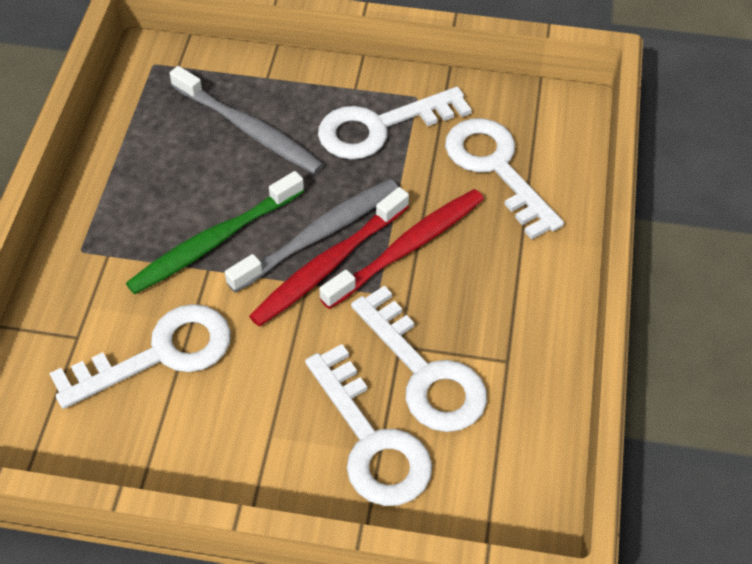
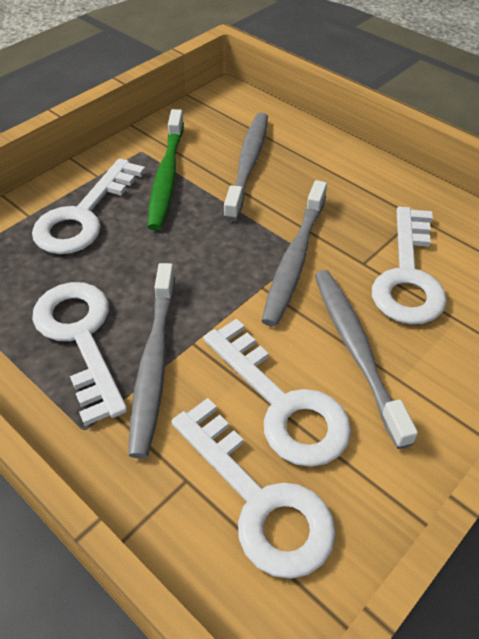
grey toothbrush: [170,66,324,174] [225,179,398,293] = 2 -> [128,263,175,458] [224,113,268,221] [261,180,327,327] [315,270,418,449] = 4
red toothbrush: [249,187,409,327] [319,189,484,309] = 2 -> none = 0

